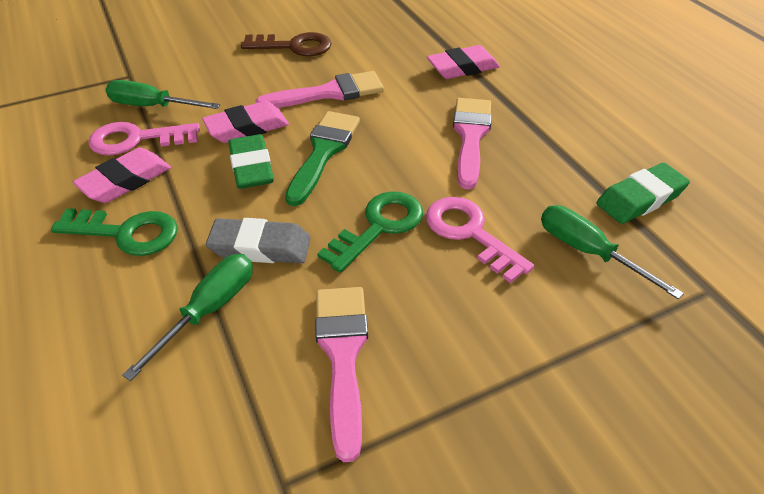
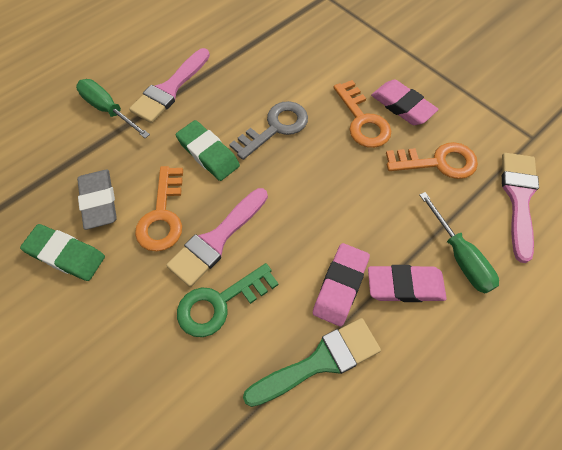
brown key: [241,32,332,56] = 1 -> none = 0
green key: [51,208,178,256] [317,191,423,273] = 2 -> [177,263,279,337] = 1
green screwdriver: [106,80,220,109] [122,254,253,381] [541,205,684,299] = 3 -> [76,79,150,138] [420,192,499,293] = 2
grey key: none = 0 -> [229,101,308,160] = 1
orange key: none = 0 -> [135,166,183,251] [334,80,391,148] [386,142,478,179] = 3
pink key: [88,122,200,155] [426,197,534,283] = 2 -> none = 0

